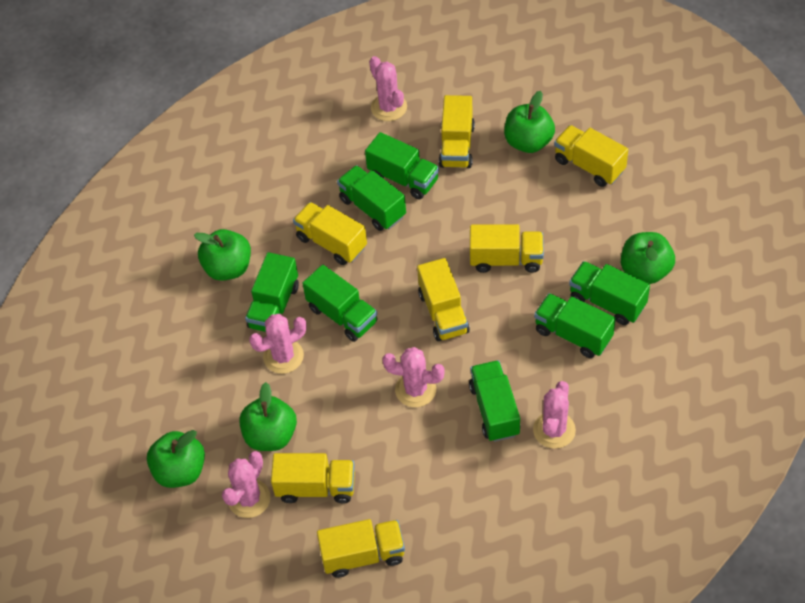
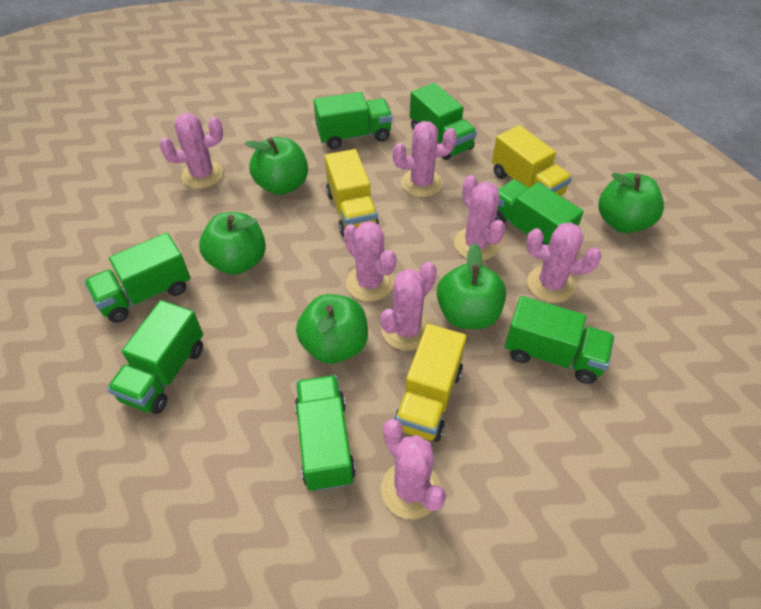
pink cactus: [222,451,271,518] [249,314,307,374] [369,56,407,121] [382,347,445,407] [533,381,576,449] = 5 -> [159,113,223,188] [344,221,396,301] [380,262,437,351] [381,419,446,519] [393,121,457,197] [454,175,505,261] [526,222,601,303] = 7
yellow truck: [271,453,355,503] [293,202,367,265] [317,519,405,578] [417,258,470,341] [439,95,475,168] [470,224,544,273] [554,125,628,187] = 7 -> [325,149,379,237] [394,324,467,442] [492,125,572,196] = 3

